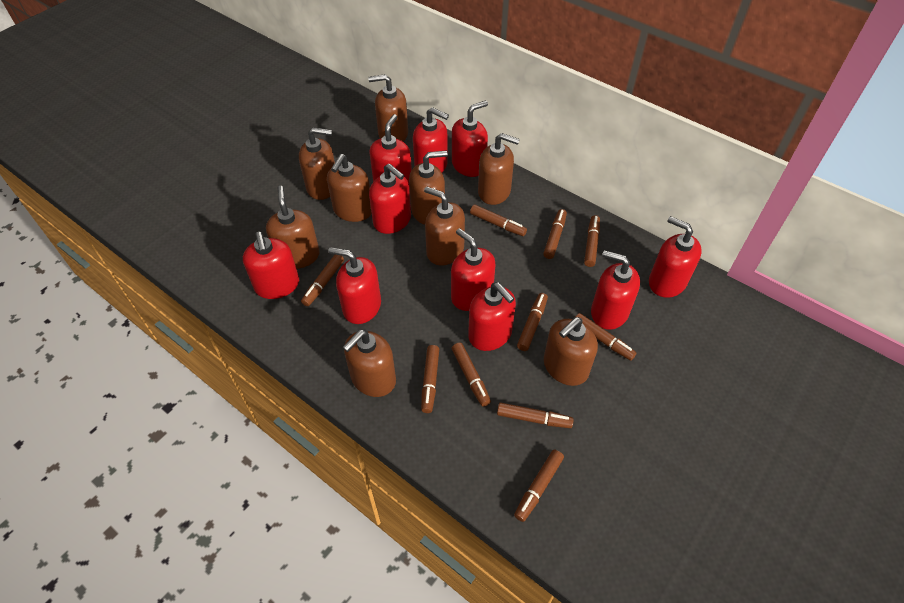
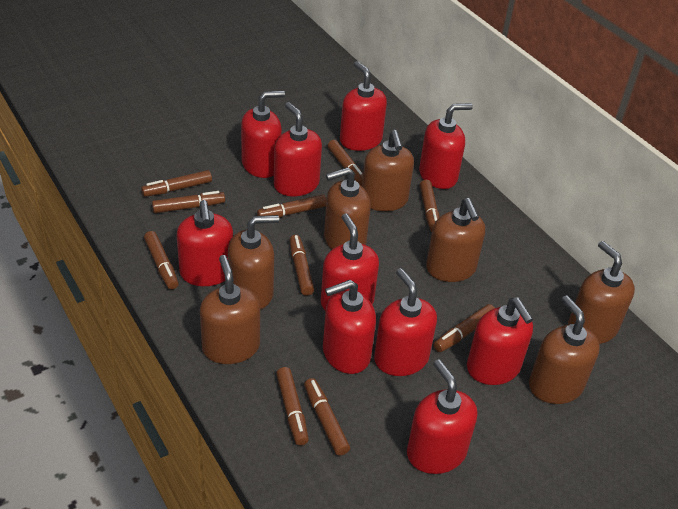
brown soap dispenser: [266,186,320,269] [299,127,335,200] [327,154,372,222] [343,329,396,397] [368,74,408,141] [409,151,448,225] [424,186,465,266] [478,133,520,205] [544,317,598,386] = 9 -> [200,255,260,364] [228,215,279,309] [324,167,371,249] [362,130,414,211] [426,198,485,282] [529,295,600,404] [568,241,635,344] = 7

